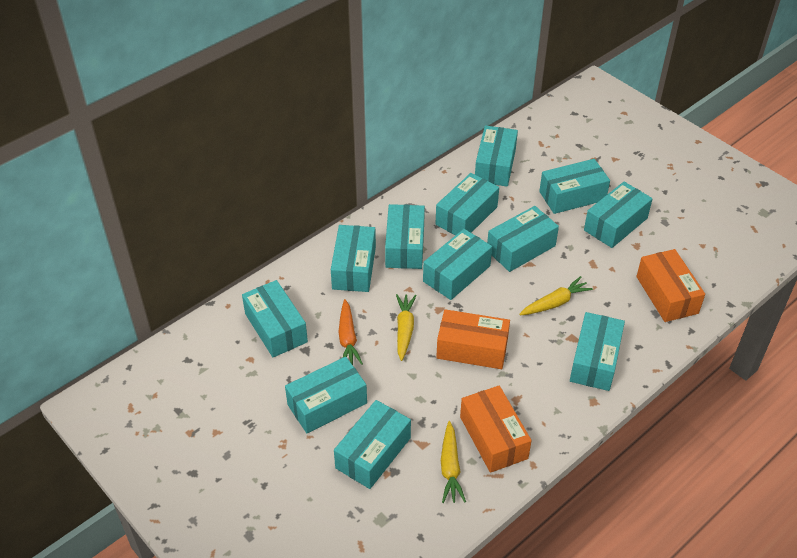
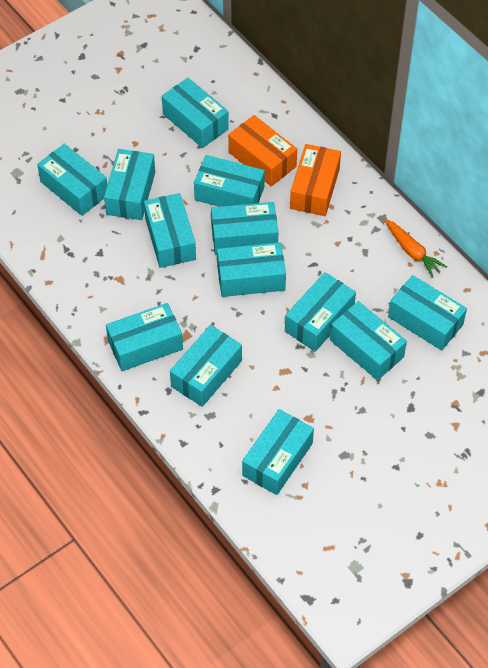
orange box: [436,309,510,369] [460,385,532,473] [636,249,705,322] = 3 -> [228,115,297,186] [290,144,341,216] = 2
turquoise box: [242,280,308,357] [285,357,367,433] [331,225,376,292] [334,400,411,489] [385,204,425,269] [423,229,492,300] [436,173,499,235] [475,125,518,187] [487,206,559,272] [539,159,610,214] [570,312,625,391] [584,182,653,248] = 12 -> [37,144,107,216] [104,149,155,220] [106,303,183,371] [144,193,196,268] [162,78,229,148] [170,325,242,407] [194,155,265,207] [211,202,278,255] [217,242,286,297] [242,409,314,495] [285,272,356,352] [330,301,407,380] [388,275,467,351] = 13
yellow carrot: [396,294,417,361] [441,421,466,503] [519,276,593,315] = 3 -> none = 0

